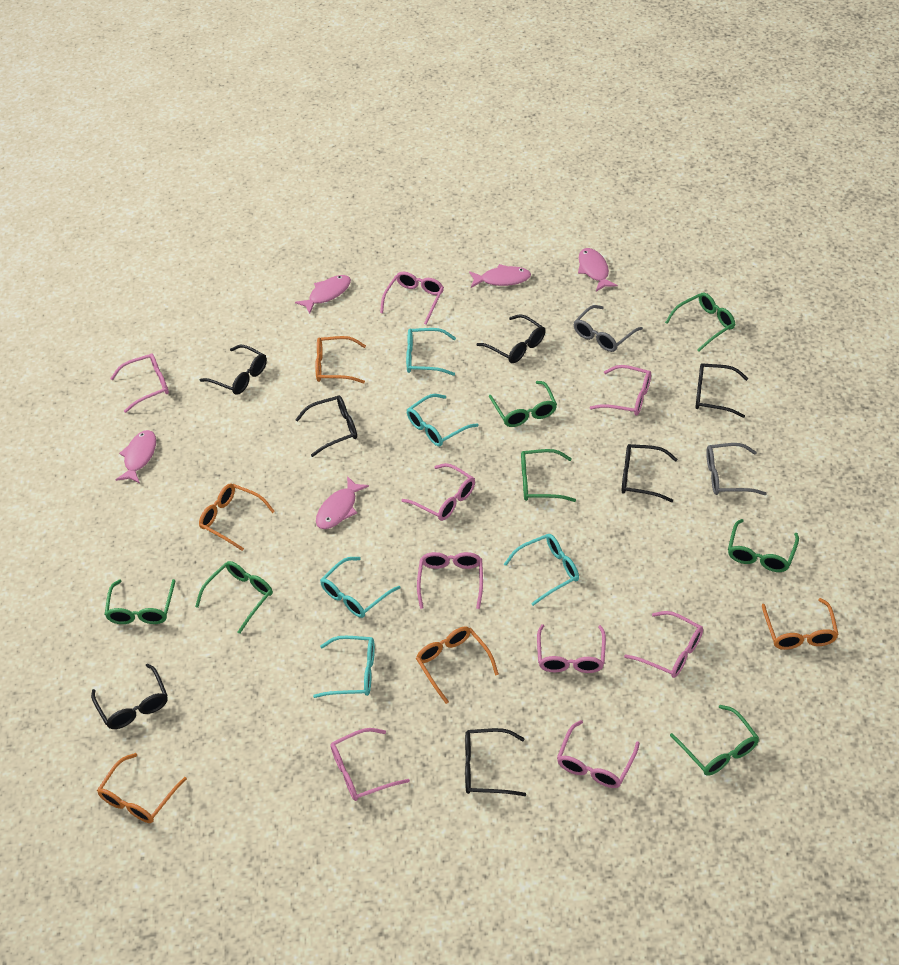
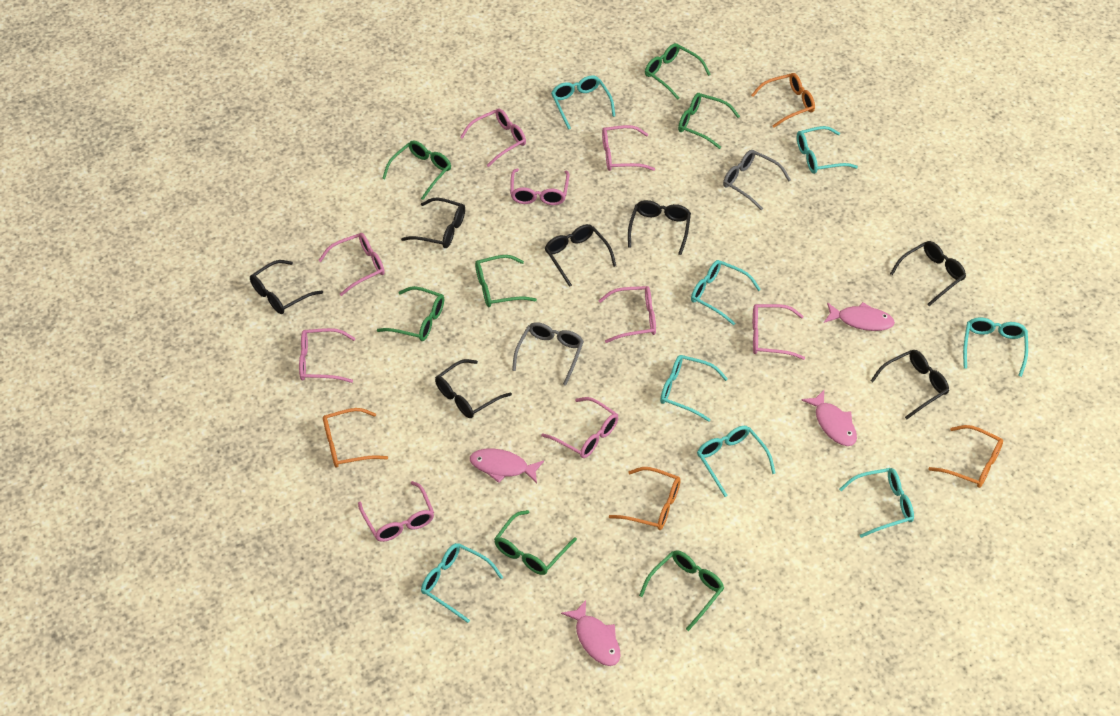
orange glasses: [97,753,187,823] [199,484,275,551] [315,336,366,383] [416,627,499,704] [762,598,839,650] = 5 -> [323,408,388,468] [609,467,681,530] [751,73,815,128] [928,425,1003,488] = 4
pink fish: [116,430,156,483] [295,275,351,314] [316,476,369,529] [469,264,531,288] [578,248,618,292] = 5 -> [470,449,544,483] [561,600,621,666] [801,390,857,446] [824,302,895,331] = 4
turquoise glasses: [313,636,375,698] [320,557,400,618] [406,328,456,376] [407,394,479,447] [504,534,579,606] = 5 -> [421,543,503,623] [551,75,615,130] [660,355,728,422] [691,260,761,325] [697,426,775,497] [797,126,858,174] [839,468,914,538] [963,317,1028,377] = 8

